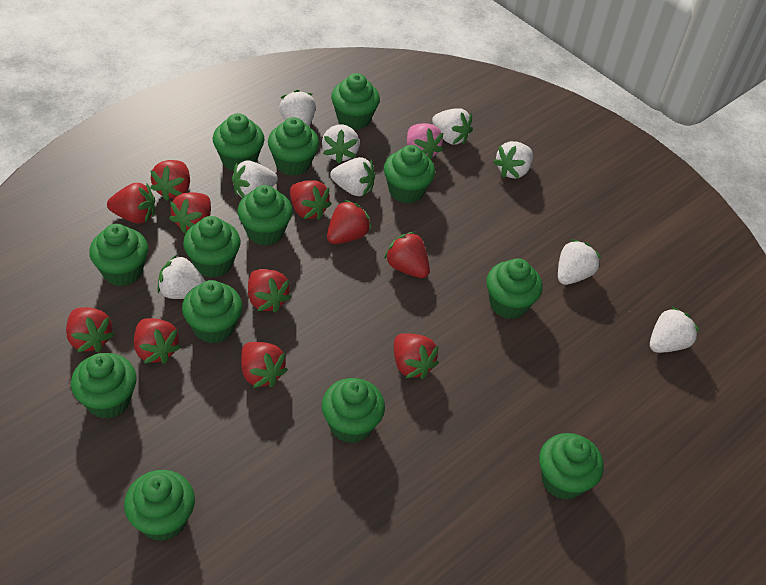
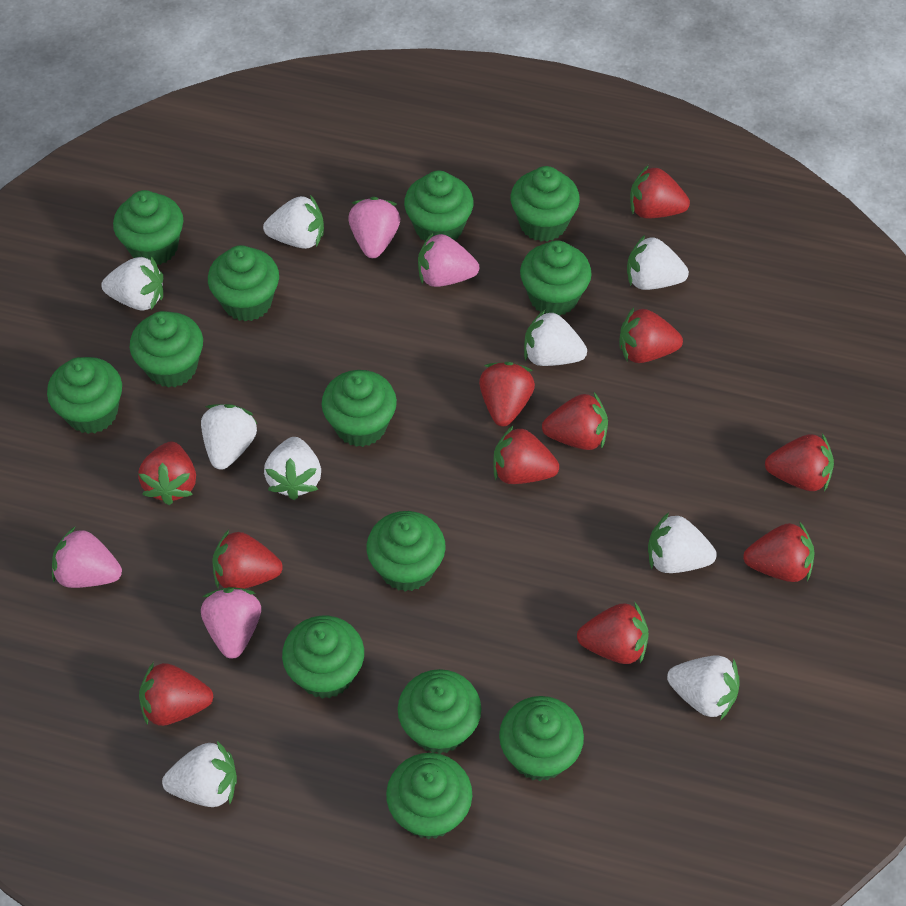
pink strawberry: [407,123,443,160] = 1 -> [52,527,122,588] [201,587,261,659] [348,197,400,258] [418,232,479,287] = 4

